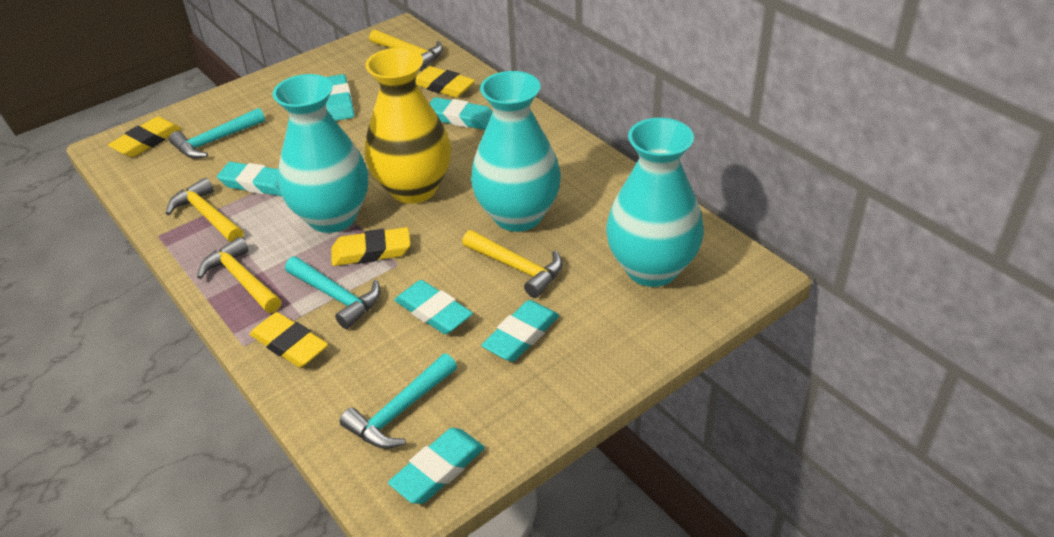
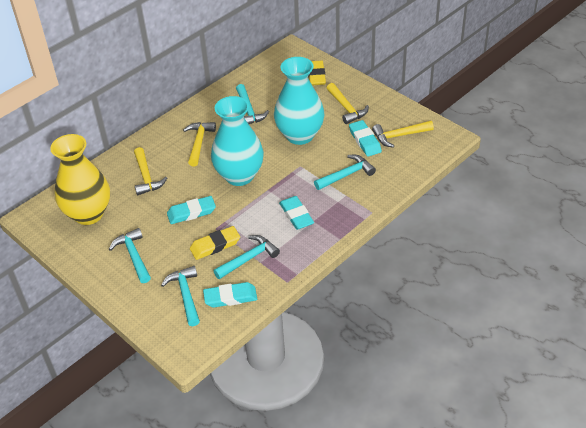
turquoise eraser: [217,162,282,196] [326,74,354,121] [388,428,485,504] [394,280,473,334] [429,97,493,130] [481,300,559,362] = 6 -> [167,196,216,224] [203,282,257,308] [279,196,314,230] [349,120,382,157] = 4
turquoise hammer: [169,108,265,159] [285,257,381,329] [340,354,457,449] = 3 -> [109,228,151,283] [161,266,200,326] [214,235,280,279] [236,84,269,124] [314,155,376,190] = 5
turquoise vase: [273,74,368,233] [471,71,561,232] [606,118,704,287] = 3 -> [211,96,264,186] [274,57,324,145] = 2
yellow eraser: [108,117,182,157] [250,312,328,368] [331,227,411,266] [415,66,475,98] = 4 -> [190,226,240,260] [308,61,326,85] = 2

